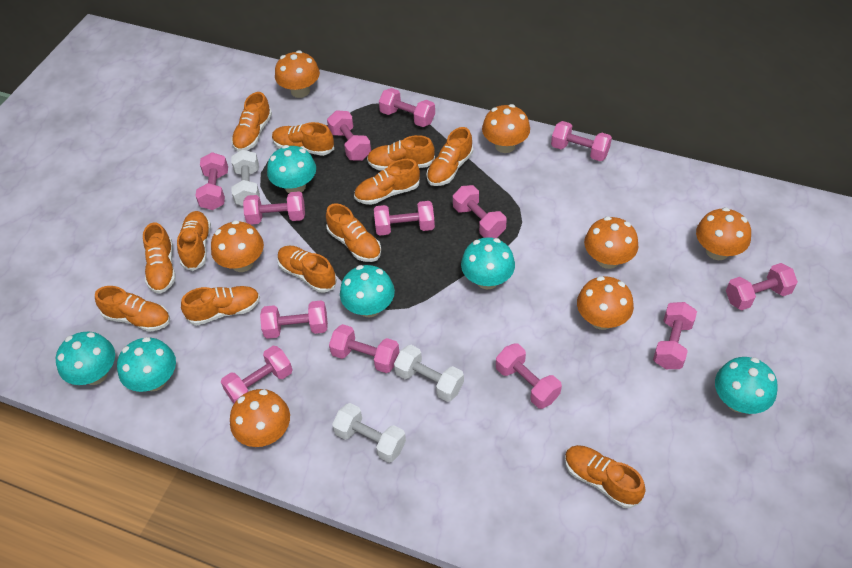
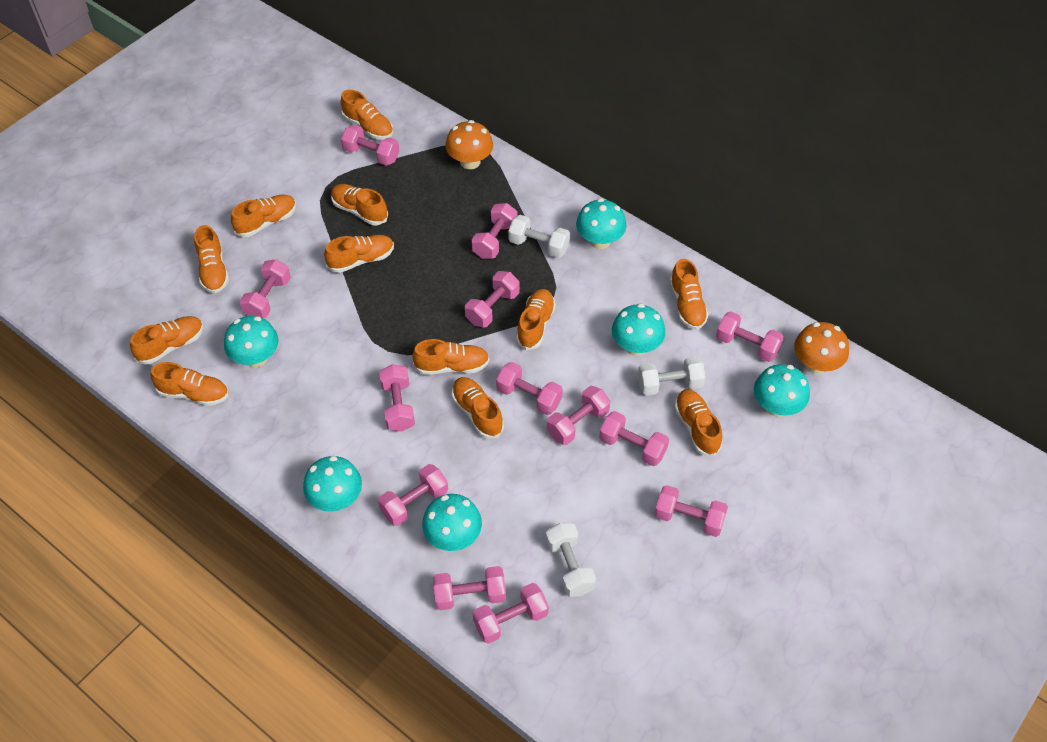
orange mushroom: [211,220,264,272] [230,389,290,447] [275,50,320,98] [482,104,530,153] [577,276,634,330] [584,216,639,269] [696,207,751,260] = 7 -> [446,120,493,169] [794,322,849,374] = 2

